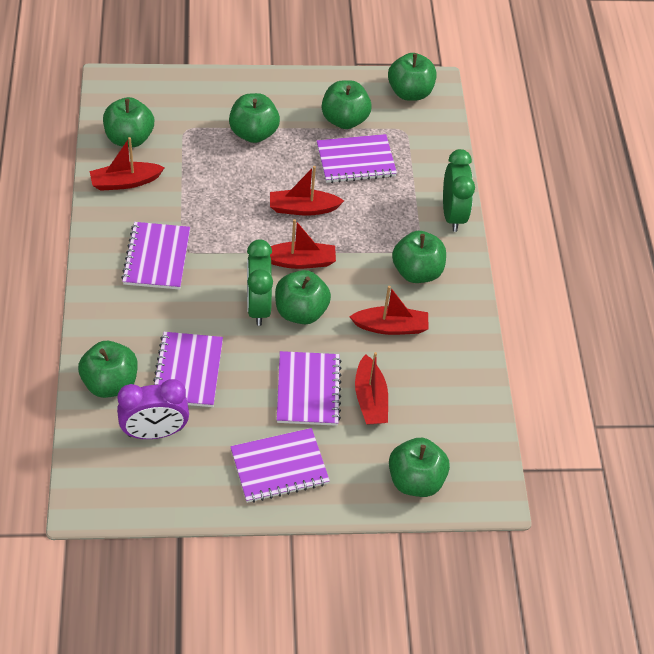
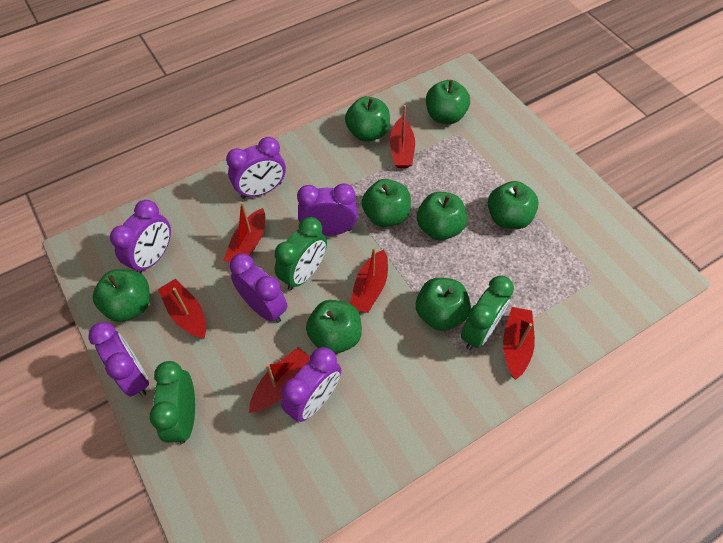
green clock: [247,239,273,326] [443,149,475,232] = 2 -> [149,361,195,444] [275,217,327,290] [461,276,514,350] = 3
purple clock: [117,379,189,439] = 1 -> [88,322,149,397] [110,200,171,273] [226,137,286,199] [230,253,288,323] [281,347,341,422] [297,184,357,236] = 6
purple notebook: [121,222,190,290] [153,332,223,407] [230,428,330,503] [277,351,342,426] [317,134,397,183] = 5 -> none = 0
red boat: [90,137,165,191] [270,166,344,216] [270,219,336,269] [349,286,429,335] [355,352,388,424] = 5 -> [158,279,206,338] [223,202,265,263] [249,347,310,413] [350,247,388,313] [390,105,415,168] [503,307,535,380] = 6

